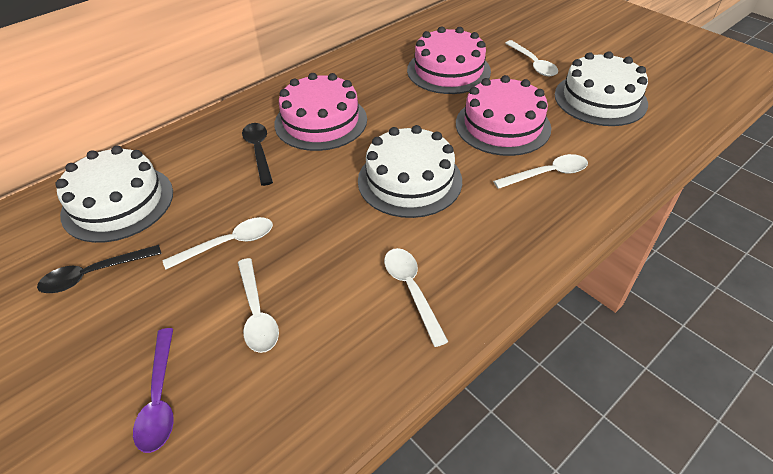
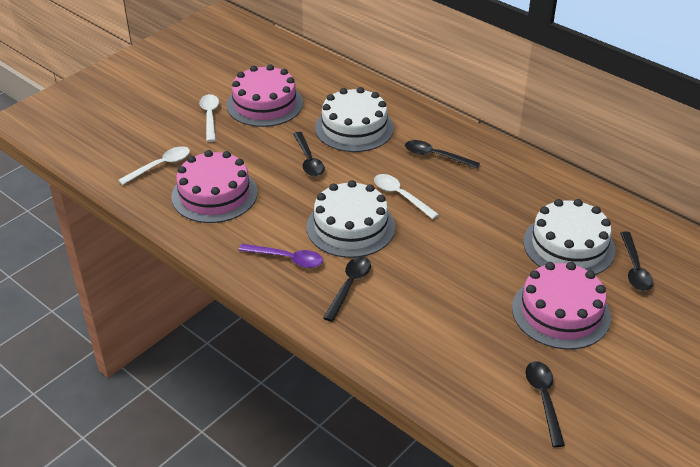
black spoon: [37,245,162,293] [242,123,273,186] = 2 -> [293,132,325,176] [323,256,371,322] [405,140,480,169] [525,361,565,447] [620,232,653,291] = 5
white spoon: [162,217,273,269] [238,258,279,353] [384,248,449,347] [493,154,588,189] [505,40,558,76] = 5 -> [118,146,190,185] [199,94,219,142] [374,174,439,219] = 3

